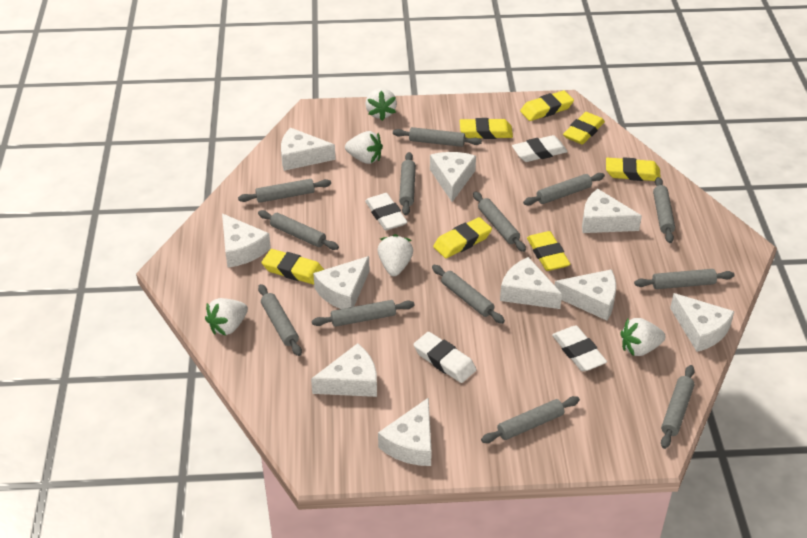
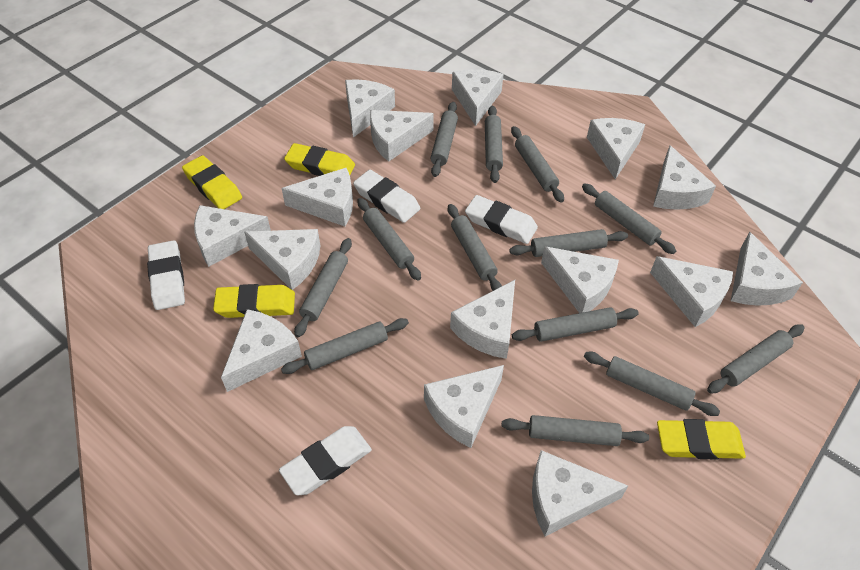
white cheese: [222,213,271,268] [281,128,336,171] [311,343,377,397] [313,256,369,309] [378,397,432,466] [430,152,476,202] [500,257,562,309] [555,269,616,321] [582,189,642,233] [670,293,735,352] = 10 -> [194,205,271,267] [221,309,302,392] [244,229,320,290] [282,168,353,227] [345,79,395,138] [370,110,434,161] [424,365,504,448] [450,280,515,359] [452,69,503,126] [532,450,628,536] [541,246,619,313] [587,118,645,179] [650,256,733,327] [653,145,716,210] [731,231,803,306] = 15
white strawberry: [205,298,248,336] [345,131,383,164] [365,88,397,121] [377,234,413,276] [620,318,666,356] = 5 -> none = 0
yellow eraser: [261,249,324,285] [433,217,492,258] [460,118,513,139] [520,90,574,121] [527,231,570,271] [563,112,605,144] [606,157,661,181] = 7 -> [182,155,242,209] [213,284,295,318] [284,143,355,176] [657,419,746,460] = 4

